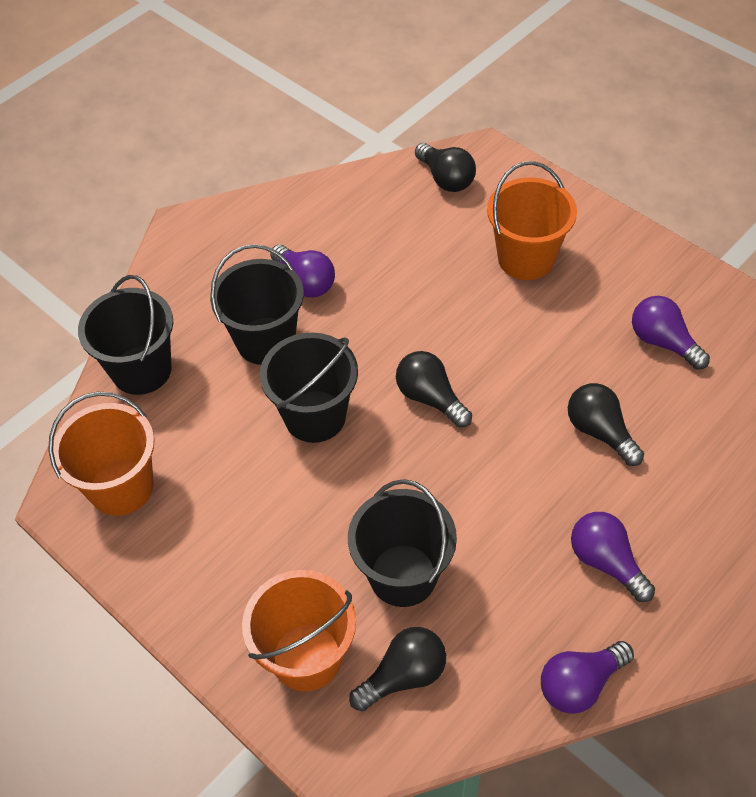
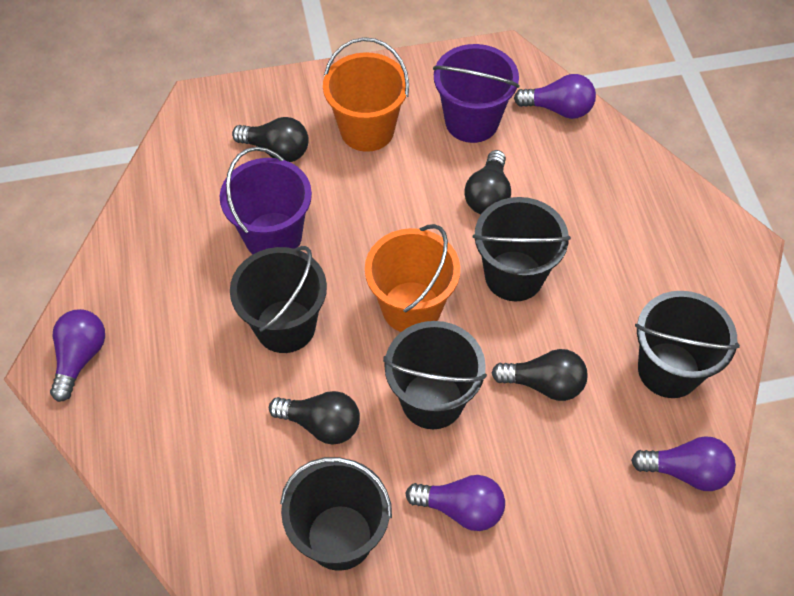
black bucket: [78,275,173,395] [210,244,304,365] [260,333,358,443] [348,479,457,607] = 4 -> [230,246,327,353] [280,457,392,571] [383,321,487,429] [473,197,571,302] [635,291,740,398] = 5
orange bucket: [48,391,155,516] [242,570,356,691] [487,161,577,280] = 3 -> [323,37,409,152] [365,224,460,332] = 2
purple bucket: none = 0 -> [220,147,312,254] [433,44,520,143] = 2

